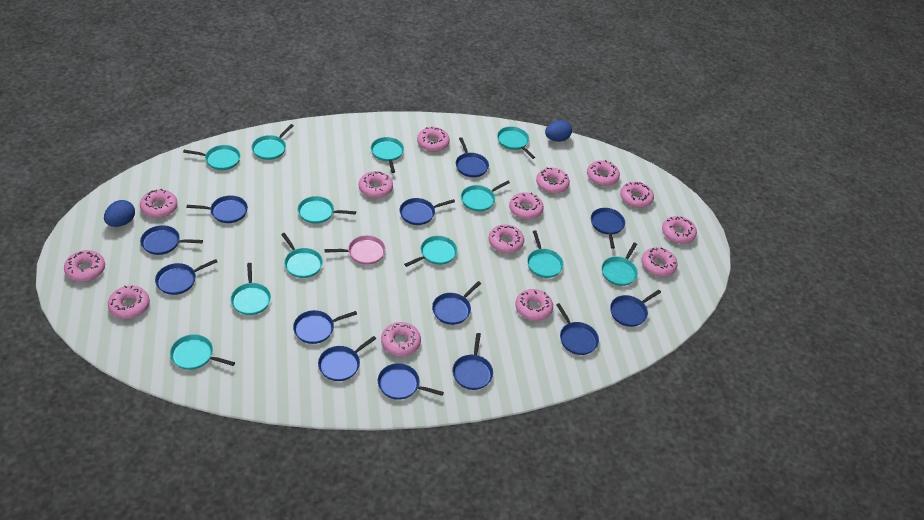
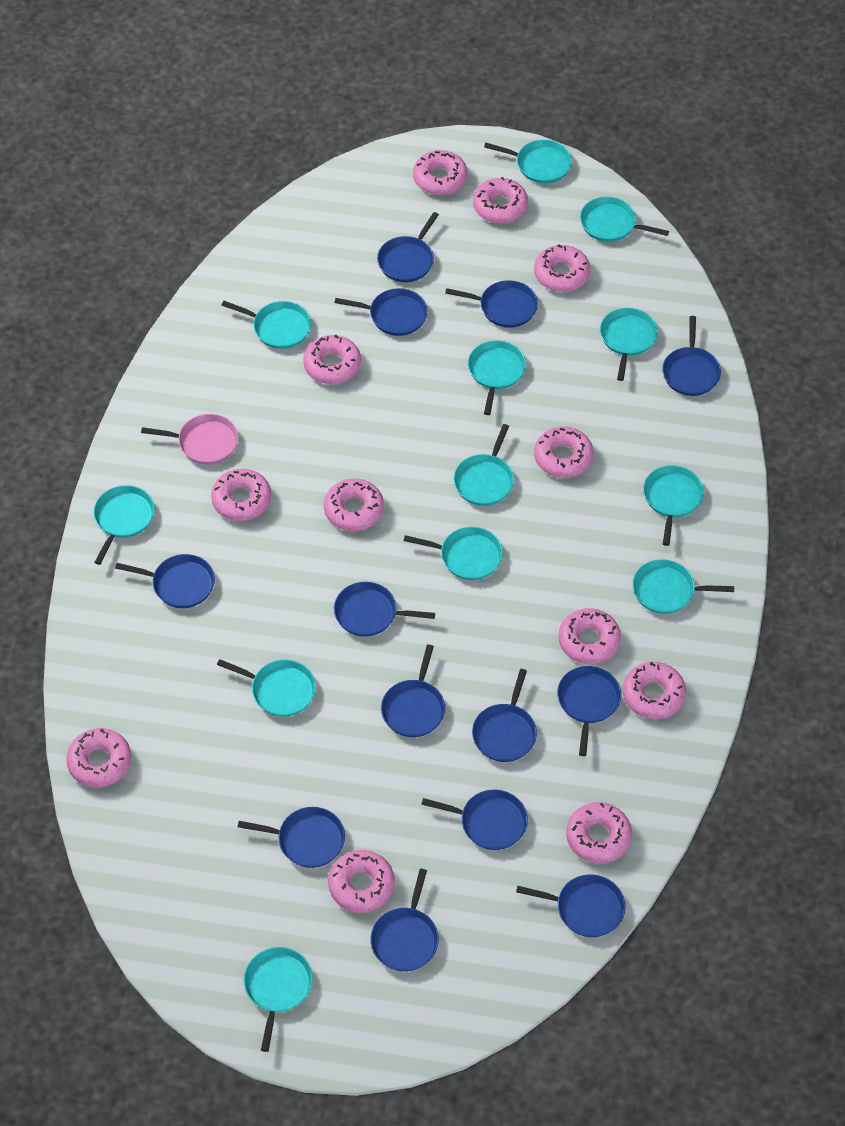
blue egg: [104,200,135,227] [545,120,572,142] = 2 -> none = 0
pink donut: [64,250,105,282] [108,286,150,319] [140,189,178,218] [359,171,393,198] [381,322,421,356] [417,127,450,152] [489,225,524,253] [509,192,544,220] [515,289,553,321] [536,168,570,194] [587,160,620,186] [620,182,654,208] [642,247,678,277] [662,216,697,244] = 14 -> [66,728,131,787] [211,469,271,521] [303,335,361,384] [324,479,384,531] [328,850,395,913] [413,150,468,195] [473,177,528,223] [534,244,590,292] [534,426,594,478] [558,608,621,664] [566,802,632,864] [623,662,686,719] = 12

